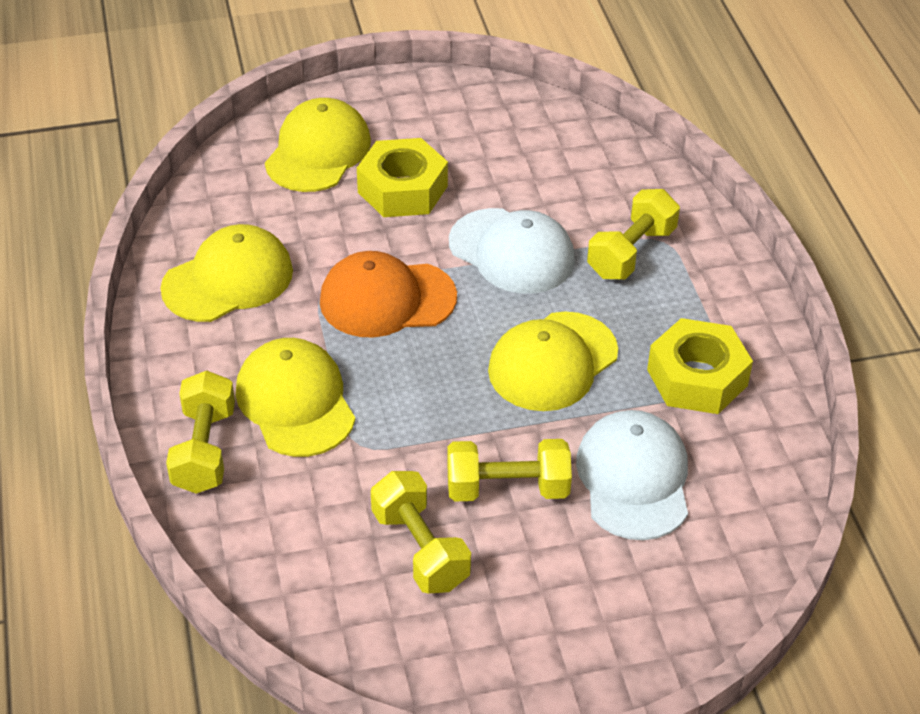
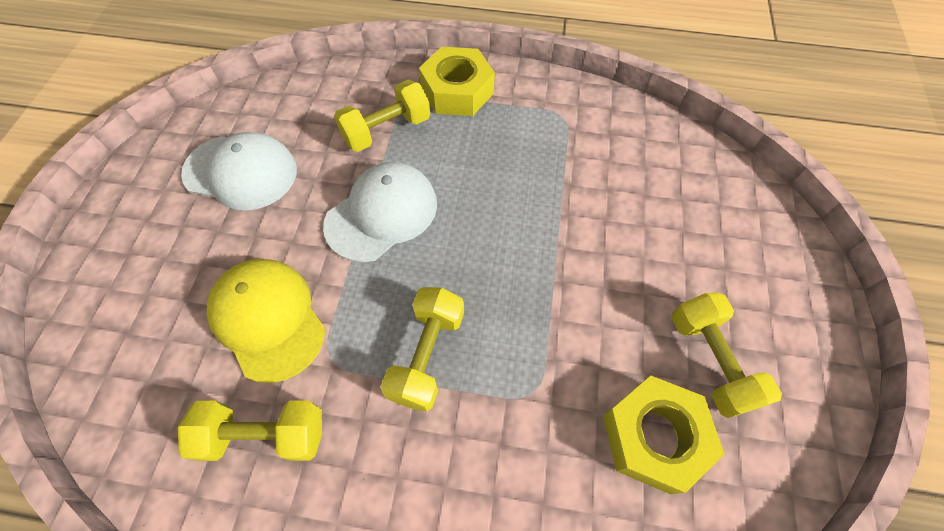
orange cap: [320,251,457,337] = 1 -> none = 0
yellow cap: [160,224,293,322] [236,338,355,457] [265,98,371,192] [488,311,618,411] = 4 -> [207,259,325,383] = 1

